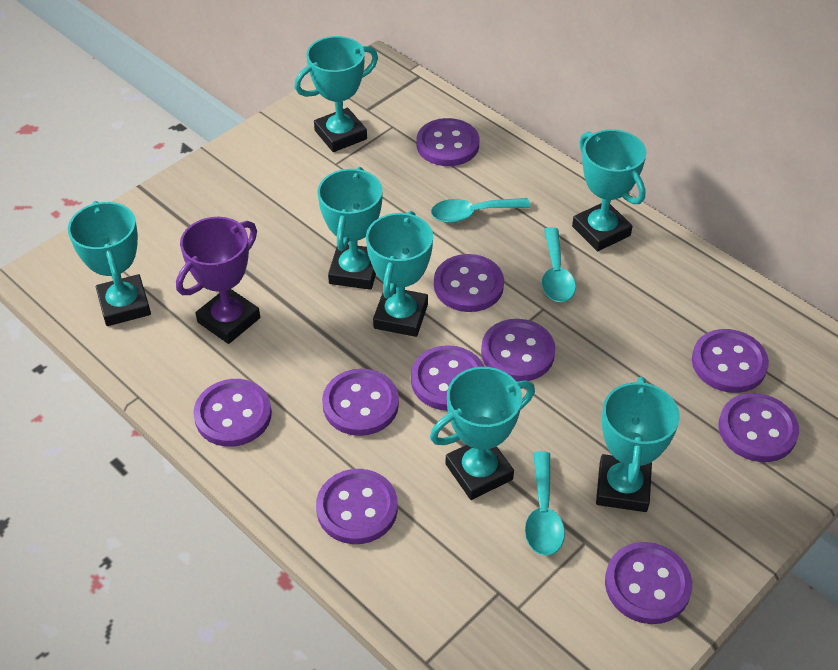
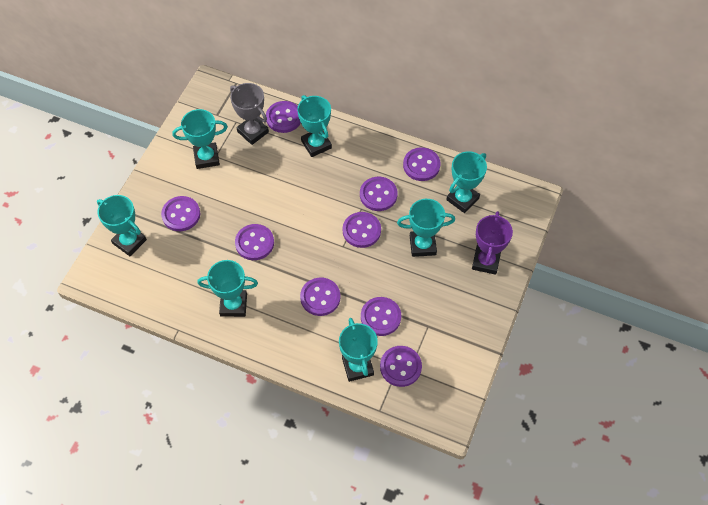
grey trophy: none = 0 -> [230,83,269,145] = 1
purple button: [193,379,272,447] [316,469,398,544] [322,368,399,436] [411,345,484,411] [417,118,479,166] [434,254,504,312] [481,319,555,382] [605,542,692,624] [692,329,769,393] [718,393,799,462] = 10 -> [161,196,200,231] [235,224,274,260] [266,101,301,133] [300,278,340,316] [343,212,381,248] [360,177,398,211] [361,297,401,336] [380,346,422,387] [403,148,440,181] = 9
turquoise spoon: [431,198,531,223] [525,451,565,556] [542,227,576,302] = 3 -> none = 0

